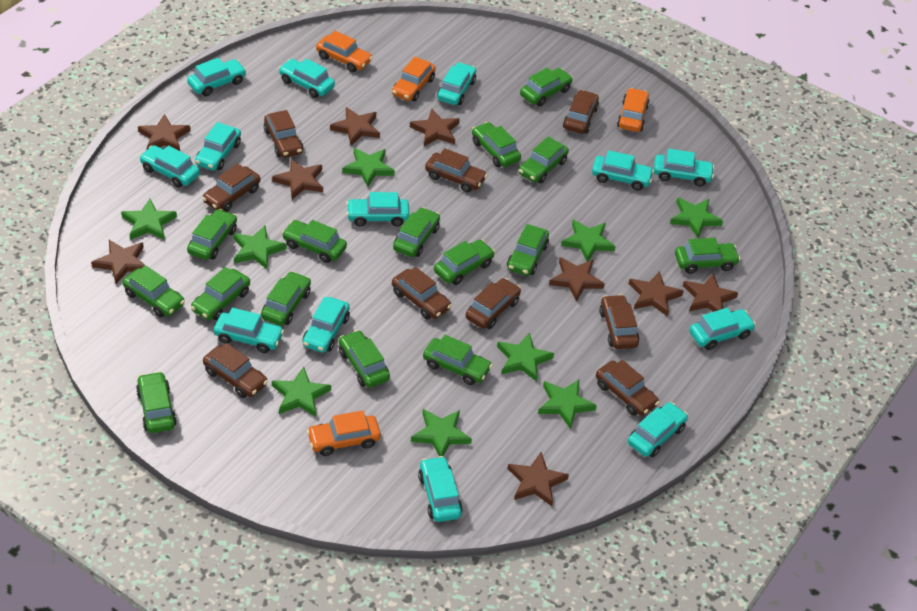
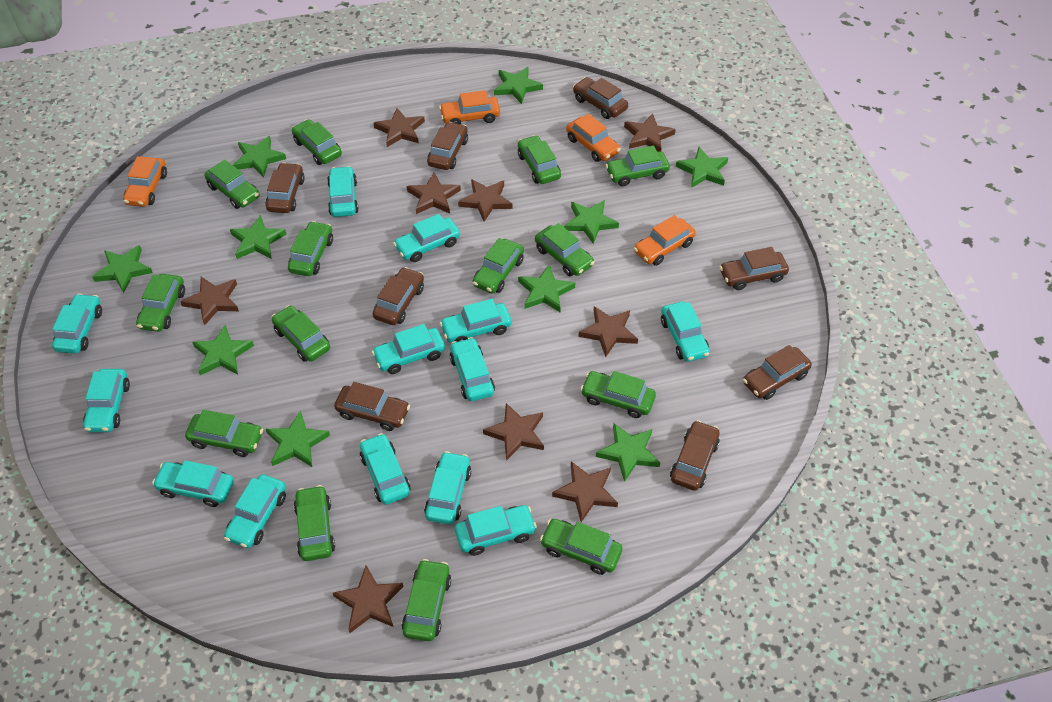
brown car: [202,163,261,212] [203,343,268,398] [264,110,303,158] [392,267,452,320] [425,148,487,193] [465,278,521,329] [563,90,599,134] [596,360,660,416] [599,294,639,349] = 9 -> [265,163,305,213] [334,382,410,431] [372,267,424,325] [427,122,468,170] [573,77,628,119] [670,420,720,491] [720,247,789,290] [743,345,812,400] = 8
green car: [123,265,185,317] [136,371,177,433] [187,209,237,260] [191,267,250,320] [261,271,311,326] [282,220,347,263] [339,330,390,388] [393,207,440,257] [423,335,493,385] [434,240,495,285] [472,122,521,167] [507,224,549,276] [519,137,569,183] [520,68,573,106] [675,238,740,274] = 15 -> [136,274,185,332] [185,410,263,457] [204,160,260,209] [271,305,330,362] [288,221,333,276] [292,119,342,165] [294,485,335,561] [402,559,451,641] [472,238,524,294] [518,135,561,184] [535,223,595,276] [540,519,622,575] [581,371,656,418] [606,146,670,186] = 14
green star: [121,199,177,240] [233,226,287,269] [272,367,331,417] [342,148,395,187] [411,409,472,456] [497,332,554,382] [538,380,597,429] [561,220,616,262] [670,198,723,238] = 9 -> [92,245,153,293] [192,324,254,375] [230,215,287,259] [233,136,286,178] [266,411,330,467] [494,67,543,104] [518,265,575,312] [564,200,619,244] [596,423,660,482] [676,147,728,188] = 10

